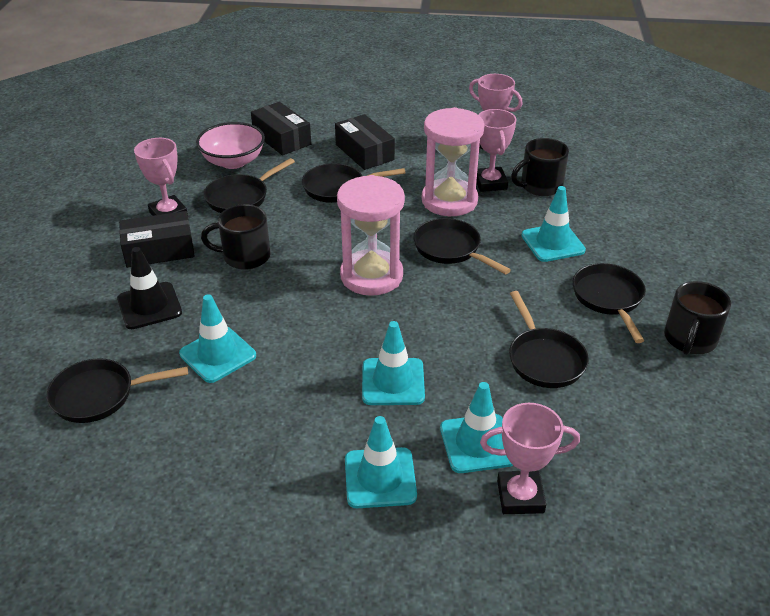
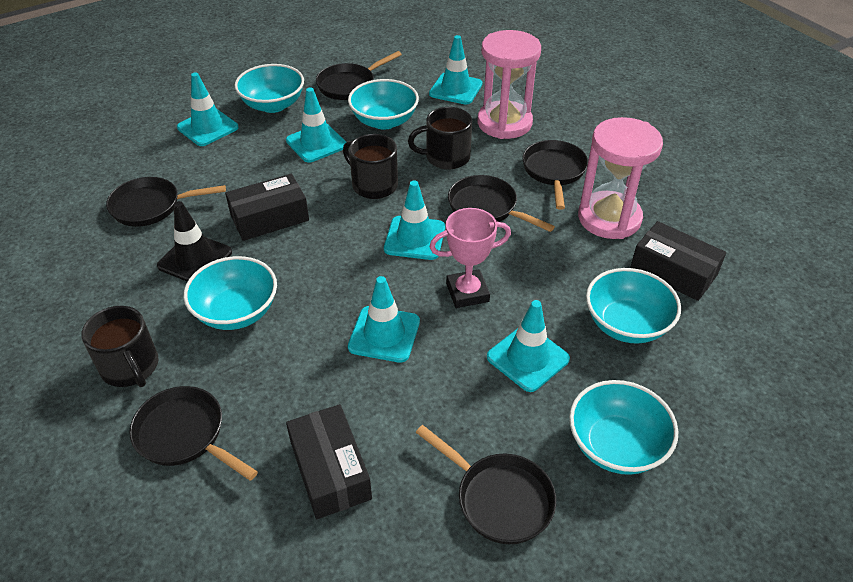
pink bowl: [196,122,265,169] = 1 -> none = 0
pink trophy: [134,138,188,216] [469,74,523,150] [476,109,517,192] [480,403,580,514] = 4 -> [430,208,511,308] = 1
turquoise bowl: none = 0 -> [184,256,277,330] [234,64,304,113] [348,79,419,130] [569,380,678,475] [586,268,681,344] = 5
turquoise traffic cone: [179,294,256,383] [345,416,417,508] [362,321,425,405] [440,382,513,473] [521,186,586,262] = 5 -> [177,72,239,146] [286,88,346,163] [348,276,420,363] [384,181,445,260] [429,35,482,105] [487,300,570,392] = 6

